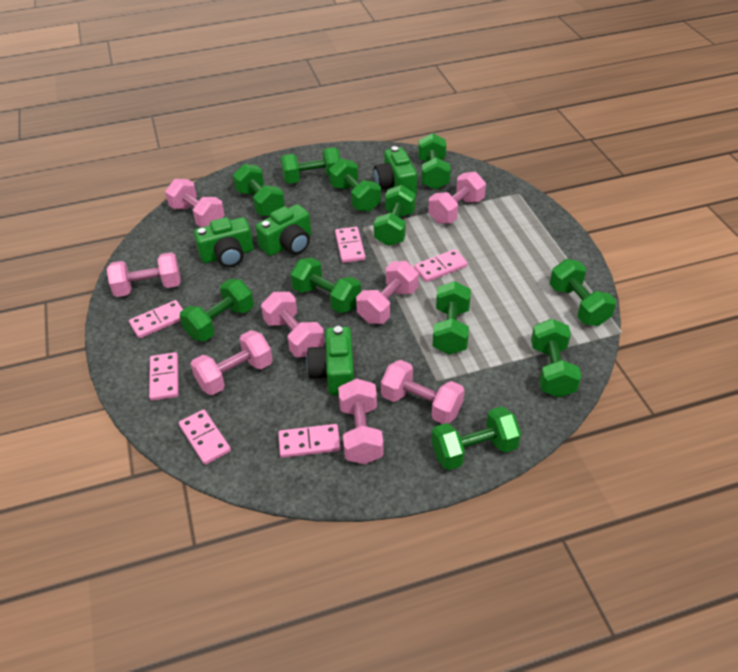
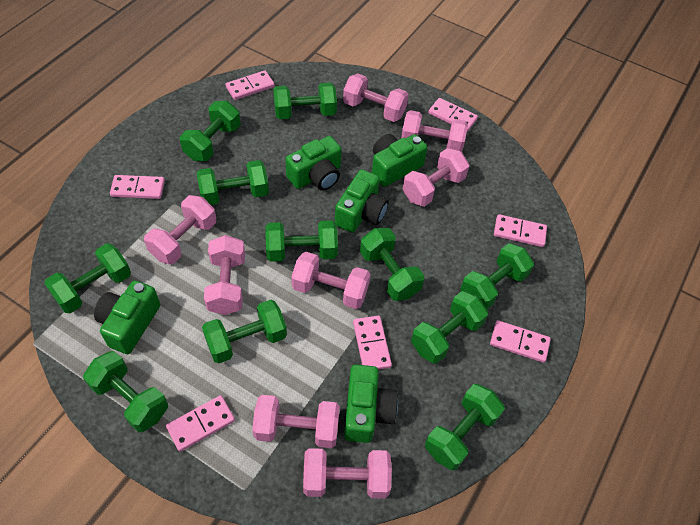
green camera: [194,217,254,267] [256,204,311,256] [306,326,354,395] [374,146,417,194] = 4 -> [94,280,160,354] [285,136,342,191] [335,169,389,233] [344,364,398,443] [372,134,428,187] = 5
pink domino: [129,300,183,339] [149,352,179,401] [179,409,231,465] [278,424,341,458] [335,227,365,263] [414,249,468,282] = 6 -> [110,175,165,199] [166,395,235,452] [225,70,275,100] [353,316,392,370] [428,98,478,132] [490,320,551,363] [494,214,547,247] = 7

